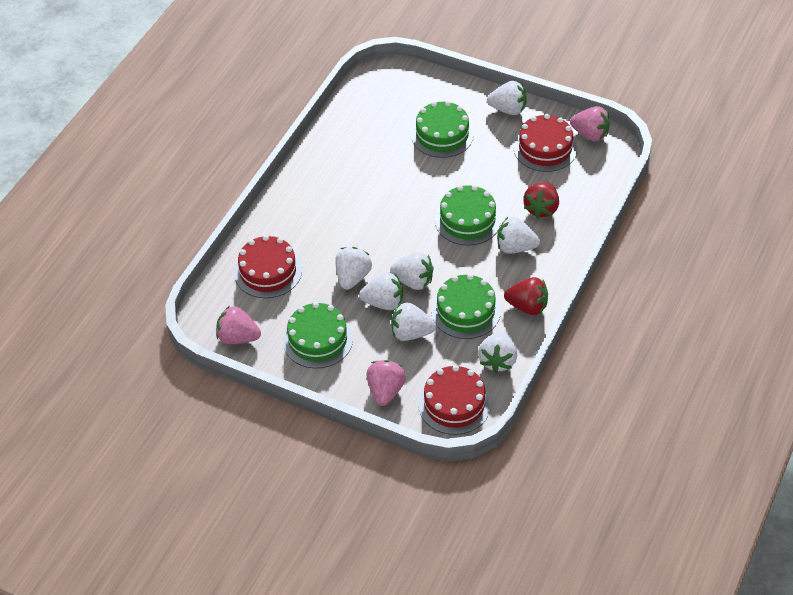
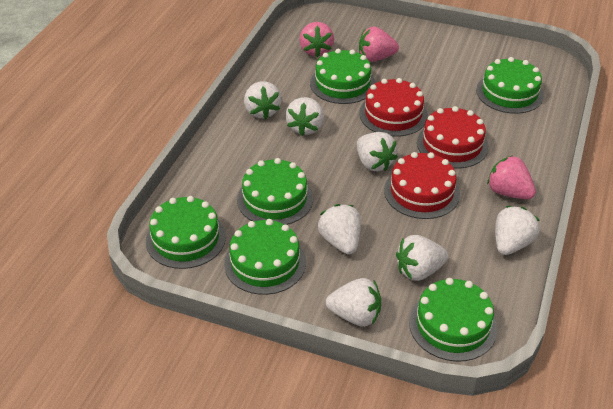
green cake: [283,302,353,368] [411,101,474,158] [431,274,501,339] [435,185,501,245] = 4 -> [146,196,226,269] [224,219,306,295] [237,158,313,225] [310,49,375,104] [409,278,497,362] [476,57,544,114] = 6
red strawberry: [504,277,548,315] [523,182,559,219] = 2 -> none = 0

